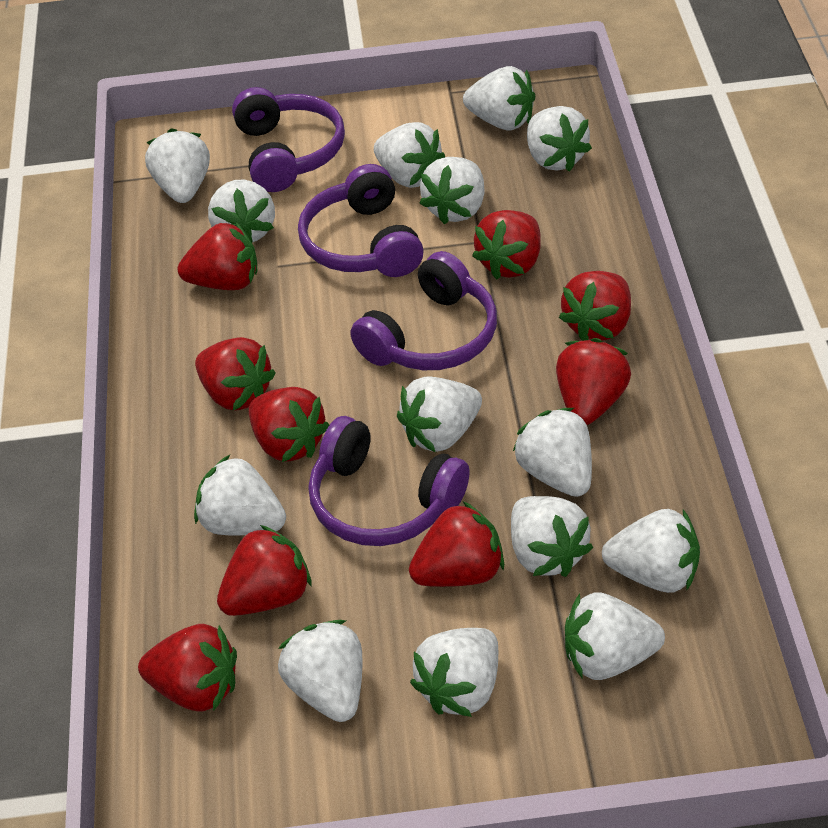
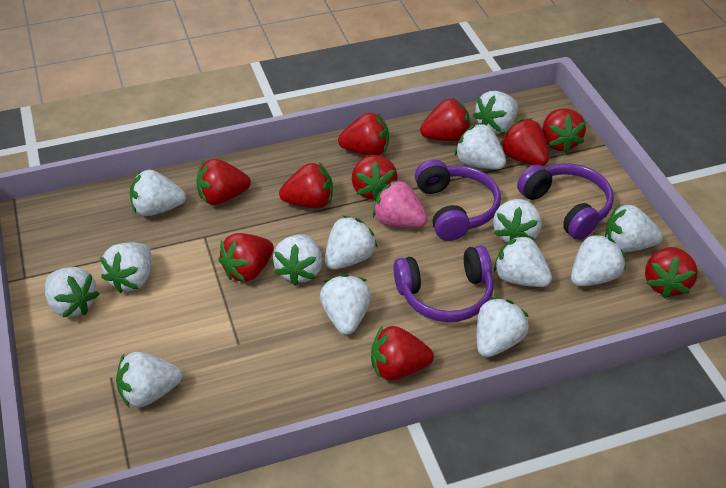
pink strawberry: none = 0 -> [373,180,428,228] = 1
purple headphones: [232,87,345,192] [298,164,424,277] [308,416,470,546] [350,251,497,370] = 4 -> [393,245,494,322] [415,160,501,241] [517,163,614,240] = 3
red strawberry: [138,624,237,712] [178,222,257,290] [195,337,276,411] [217,525,312,616] [249,387,329,462] [409,501,504,587] [472,210,541,280] [556,338,631,425] [559,271,631,341] = 9 -> [196,159,251,205] [218,233,274,282] [279,162,333,208] [338,113,389,156] [352,155,398,201] [371,326,434,381] [420,98,471,141] [500,118,549,166] [542,109,586,154] [645,247,698,298] = 10

